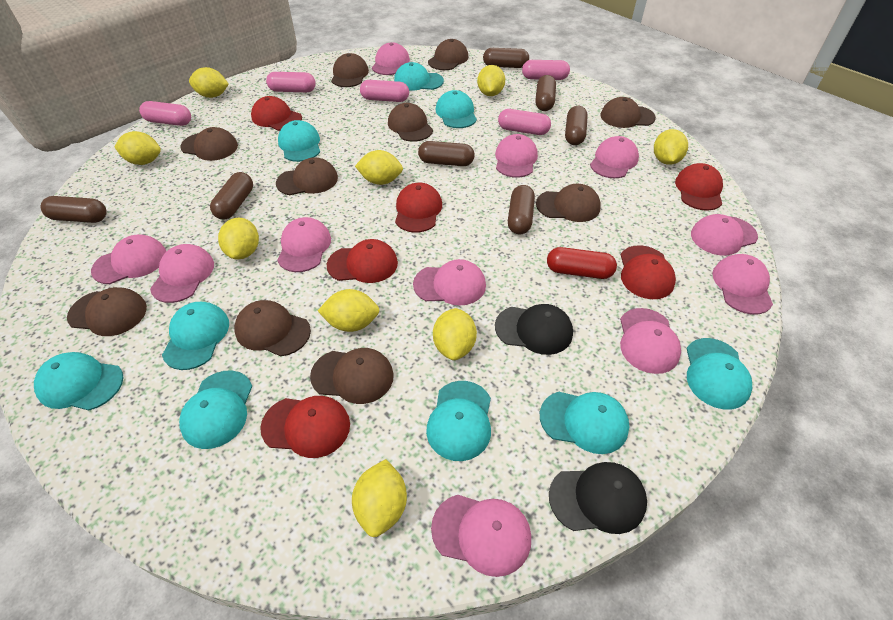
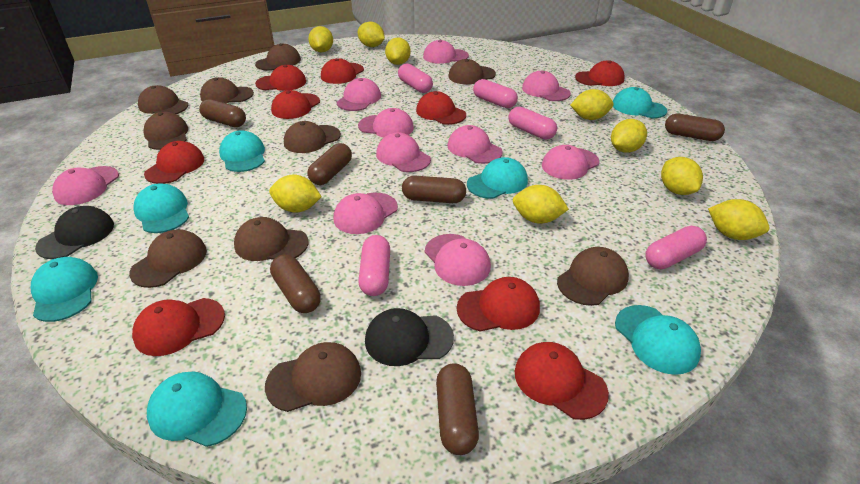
brown capsule: [41,196,107,223] [210,172,253,220] [418,141,475,166] [483,48,529,68] [508,185,535,234] [535,75,556,111] [565,106,588,145] = 7 -> [199,99,246,127] [270,254,321,313] [307,143,352,185] [402,176,466,203] [436,363,479,455] [665,114,725,141] = 6
pink cap: [91,234,166,284] [150,244,214,303] [277,217,331,272] [372,42,410,75] [413,259,486,306] [431,495,531,577] [495,134,538,178] [590,136,639,178] [620,308,681,374] [691,214,758,256] [712,254,773,315] = 11 -> [52,166,119,205] [334,193,398,234] [337,78,381,111] [358,108,414,138] [376,132,431,172] [423,40,469,64] [425,234,491,286] [447,125,503,164] [522,71,571,101] [542,145,599,180] = 10
red cap: [251,96,302,131] [260,396,350,458] [327,239,398,283] [395,183,442,233] [621,245,676,299] [675,163,723,210] = 6 -> [132,298,225,356] [144,141,204,184] [255,65,306,91] [271,90,320,119] [321,58,364,84] [416,91,466,125] [457,277,540,331] [515,342,609,420] [575,60,625,86] = 9
red capsule: [547,247,617,279] = 1 -> none = 0
turquoise cap: [34,352,123,410] [162,302,229,370] [179,370,252,449] [278,120,320,162] [394,62,444,91] [426,381,491,461] [436,90,477,128] [540,392,629,454] [687,338,752,410] = 9 -> [31,257,98,322] [134,183,189,233] [147,372,247,447] [219,130,265,172] [467,157,528,199] [613,87,667,118] [615,305,701,375] = 7

